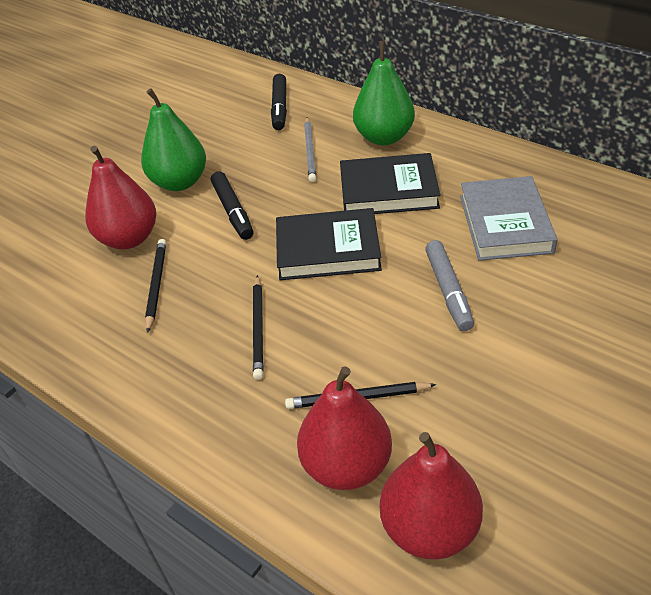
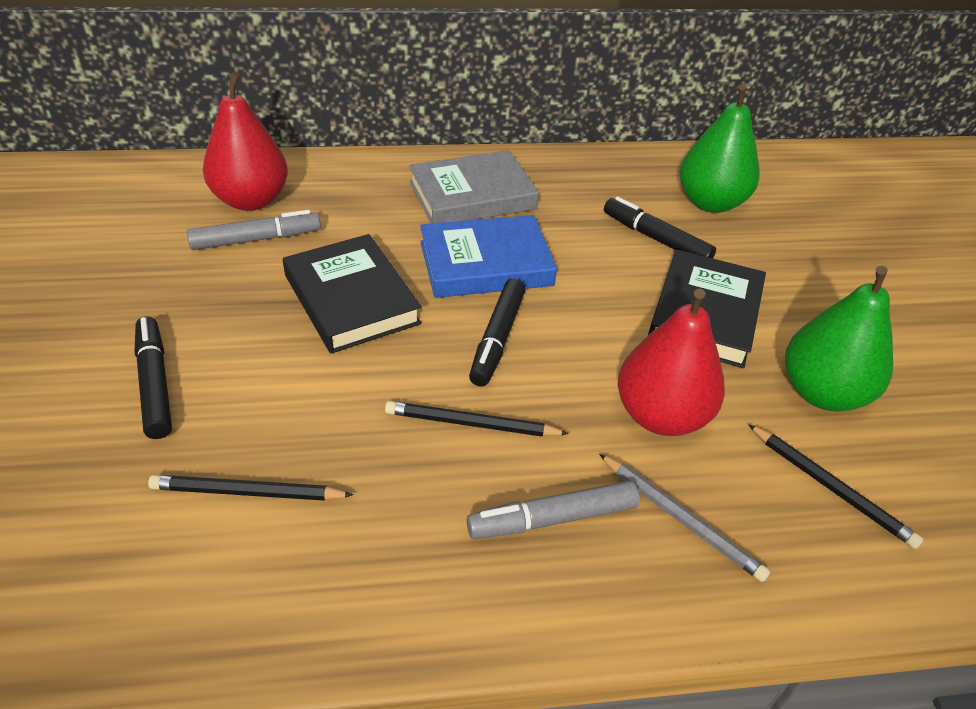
black marker: [211,171,254,240] [271,74,287,130] = 2 -> [135,316,172,439] [469,279,526,386] [604,196,716,258] = 3
blue book: none = 0 -> [420,215,557,298] = 1
grey marker: [425,240,474,331] = 1 -> [187,210,321,250] [467,480,640,539] = 2
red pear: [85,145,156,249] [297,366,392,490] [380,432,483,560] = 3 -> [203,72,288,211] [618,289,725,436] = 2

